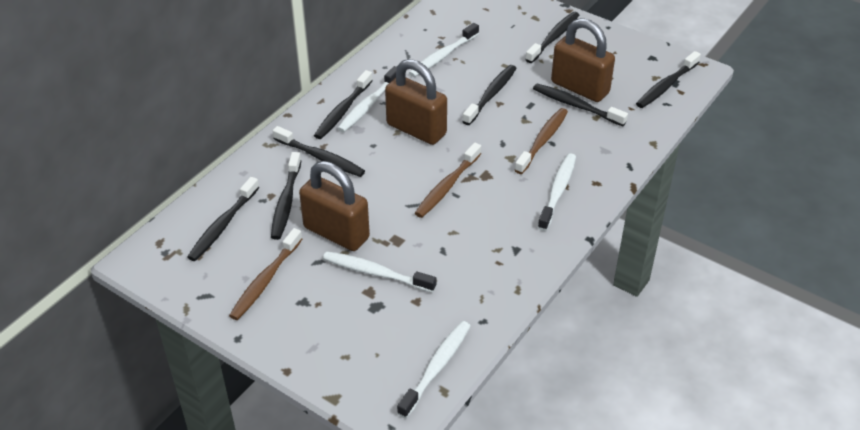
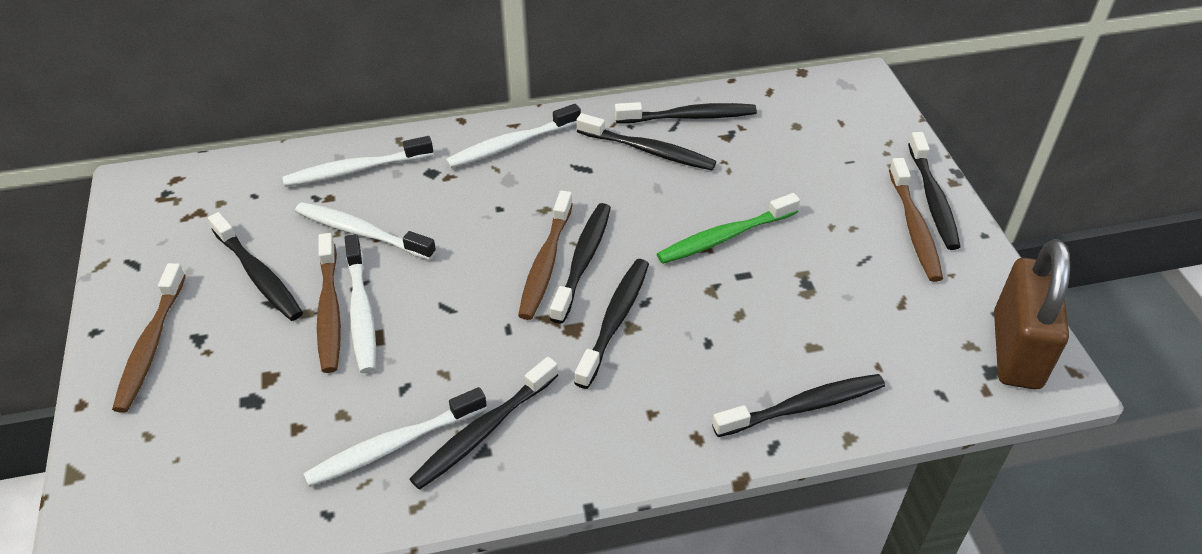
brown padlock: [299,161,370,251] [385,59,447,145] [551,18,615,102] = 3 -> [994,239,1070,389] = 1
brown toothbrush: [229,228,302,320] [415,142,481,218] [515,108,568,174] = 3 -> [112,263,186,413] [317,233,341,373] [518,190,573,320] [889,158,943,282] = 4
green toothbrush: none = 0 -> [657,193,800,264] = 1

